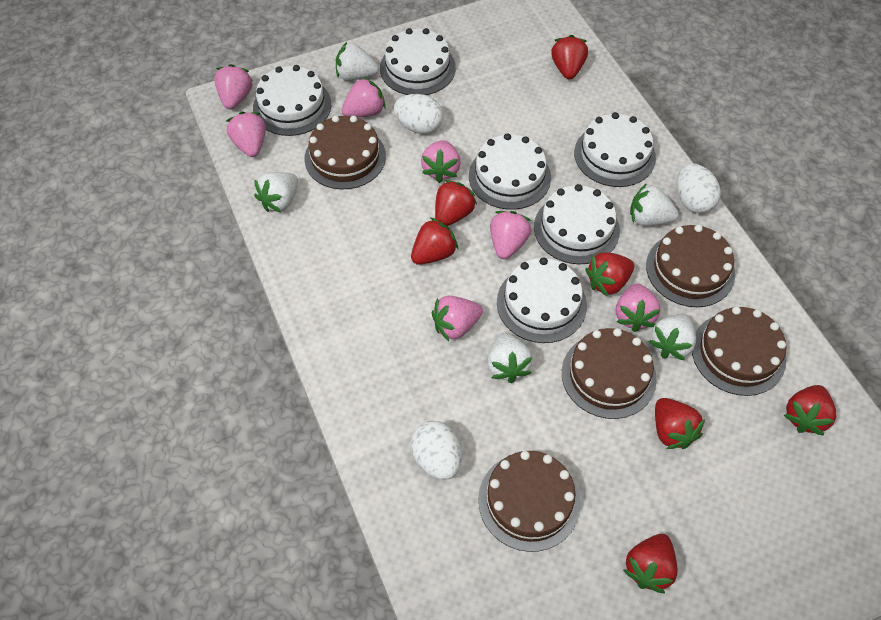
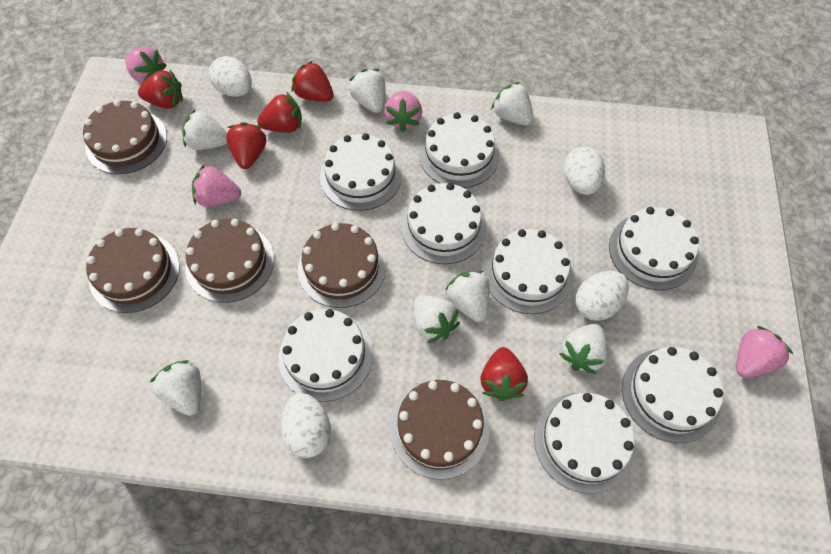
pink strawberry: [214,64,253,109] [226,111,266,157] [341,77,386,118] [421,140,461,183] [432,296,483,341] [490,211,531,259] [616,284,660,332] = 7 -> [125,47,167,84] [192,165,241,207] [384,91,422,132] [736,326,793,378] = 4
red strawberry: [411,218,458,265] [435,180,477,226] [551,35,588,79] [585,252,634,297] [623,534,678,593] [655,398,705,449] [784,385,836,436] = 7 -> [138,70,183,109] [226,122,266,169] [257,92,302,132] [292,61,334,102] [481,347,528,401] = 5
white cake: [253,65,331,136] [380,28,456,95] [469,133,551,210] [497,257,587,343] [534,184,620,264] [574,112,656,187] = 6 -> [278,309,373,402] [320,133,402,211] [401,183,487,264] [419,112,499,188] [484,229,573,314] [534,393,635,494] [609,207,699,290] [622,347,723,443] = 8
white egg: [394,94,443,134] [411,421,462,480] [677,164,721,213] = 3 -> [209,56,252,97] [281,393,331,458] [563,147,605,195] [575,271,629,321] = 4
white strawberry: [254,172,298,212] [336,42,379,81] [487,333,533,383] [630,183,679,226] [648,314,696,360] = 5 -> [149,360,201,416] [182,109,227,150] [349,69,385,113] [414,295,460,343] [445,270,490,322] [491,82,534,125] [559,324,608,374] = 7

